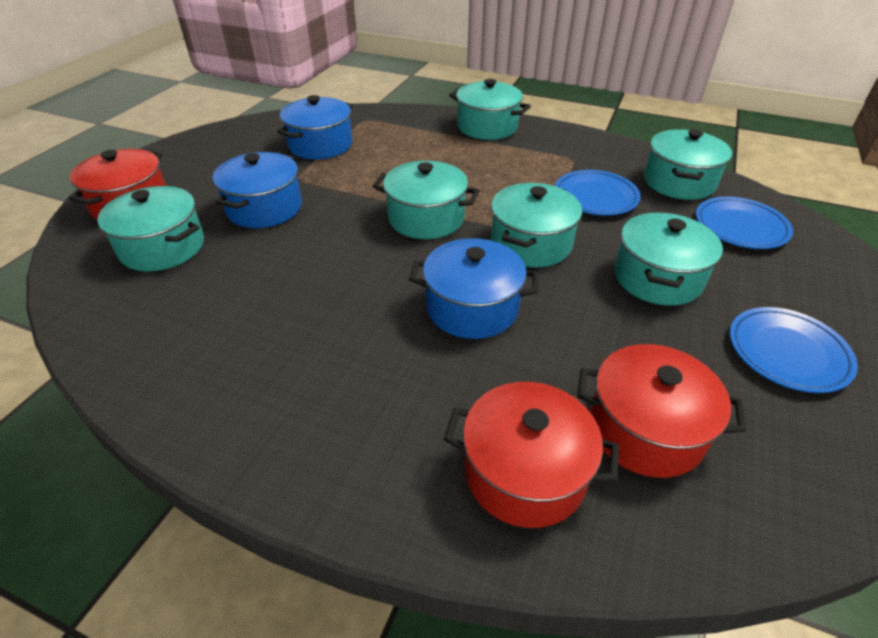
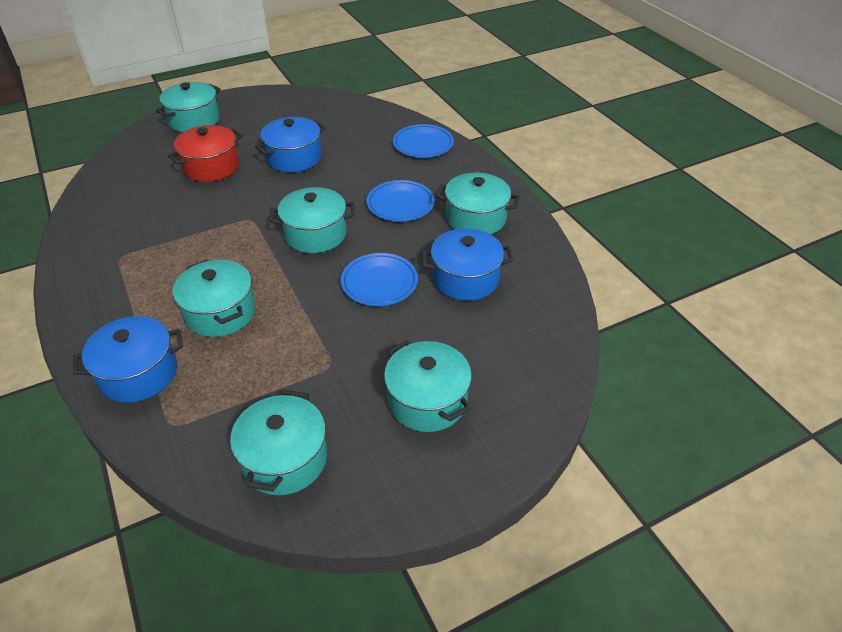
red pot: [69,149,166,220] [444,382,619,528] [577,344,747,478] = 3 -> [168,125,243,182] = 1

